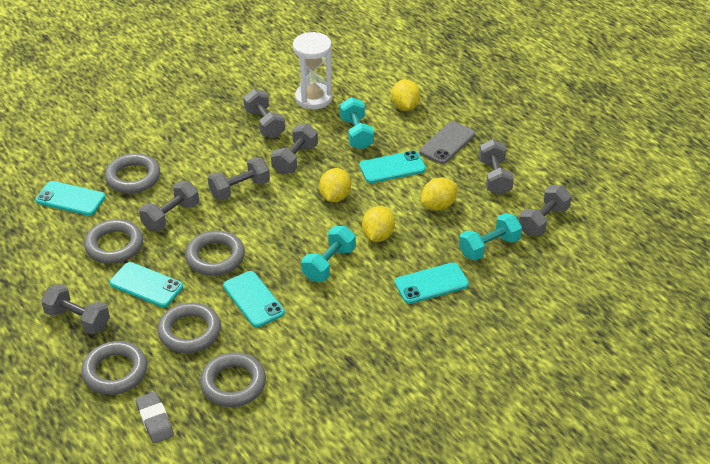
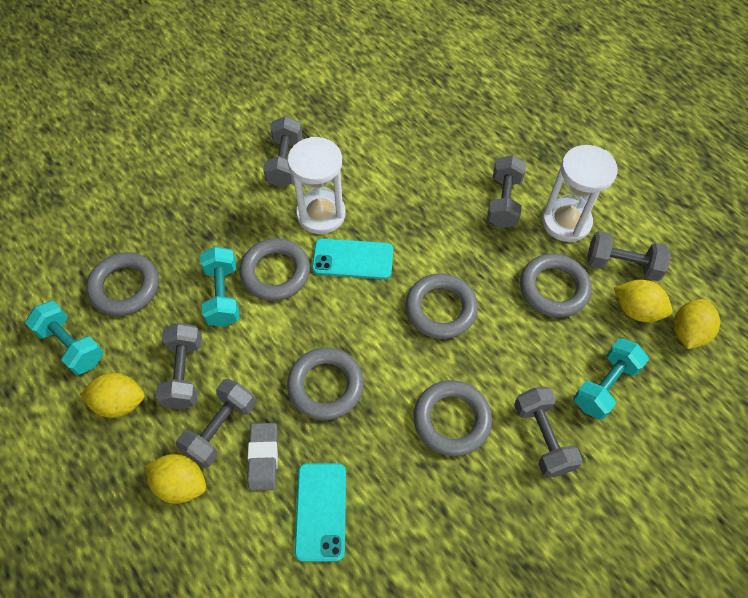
grey dumbbell: [41,284,110,334] [139,181,199,231] [208,157,270,200] [243,89,285,138] [271,123,318,174] [479,139,514,195] [519,185,572,236] = 7 -> [156,323,202,409] [176,379,255,468] [263,116,302,187] [487,155,526,228] [514,387,583,478] [587,231,671,281] = 6
grey phone: [420,121,475,164] = 1 -> none = 0
turquoise phone: [36,181,105,216] [110,262,183,307] [223,271,285,327] [359,151,426,183] [395,262,469,304] = 5 -> [294,463,346,562] [312,238,393,279] = 2
white hourglass: [293,32,332,109] = 1 -> [288,137,345,234] [542,145,618,242] = 2

